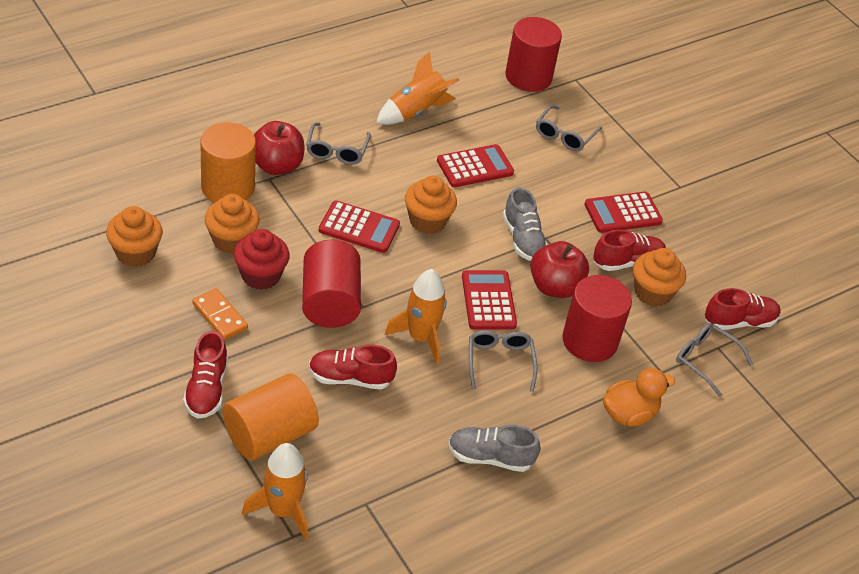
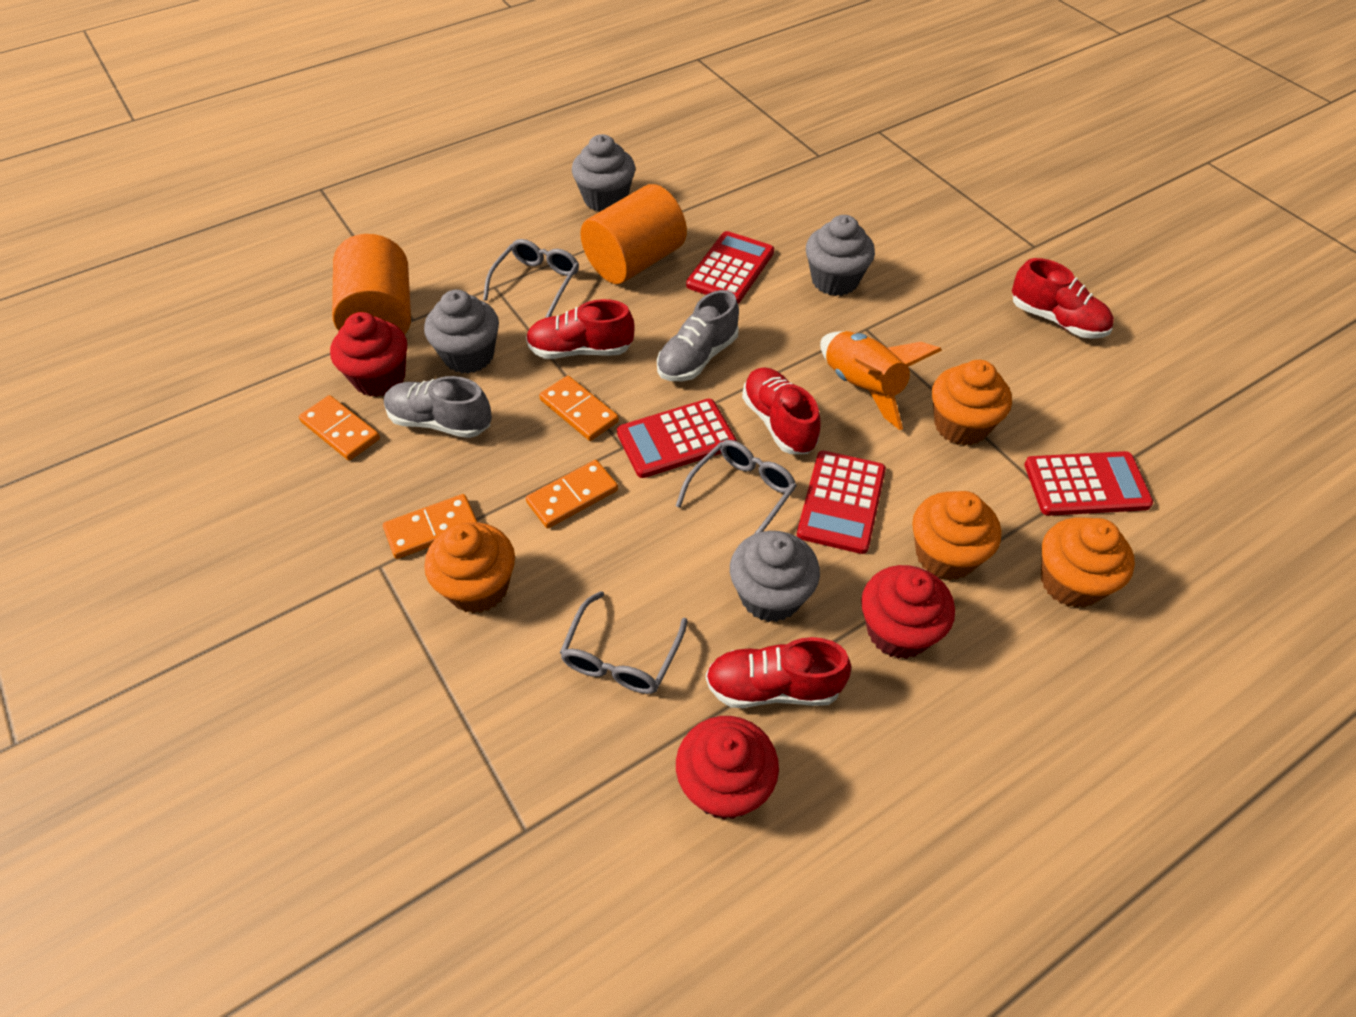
grey cupcake: none = 0 -> [424,290,499,373] [572,134,635,212] [730,531,820,622] [806,215,875,296] = 4
grey glasses: [306,122,371,165] [469,330,537,392] [536,105,602,151] [676,323,753,397] = 4 -> [483,239,579,318] [560,591,687,694] [676,440,797,535] = 3
orange domino: [192,288,248,340] = 1 -> [299,395,380,461] [383,494,477,559] [526,460,618,528] [539,376,619,441] = 4
orange duck: [603,368,675,427] = 1 -> none = 0
orange rocket: [242,443,308,540] [376,51,459,125] [385,269,447,365] = 3 -> [820,331,942,430] = 1
red apple: [254,121,304,175] [530,241,589,298] = 2 -> none = 0
red cupcake: [234,229,290,290] = 1 -> [330,312,407,397] [676,716,779,820] [861,565,955,659] = 3
red cylinder: [302,240,361,328] [505,17,562,92] [562,275,632,362] = 3 -> none = 0

